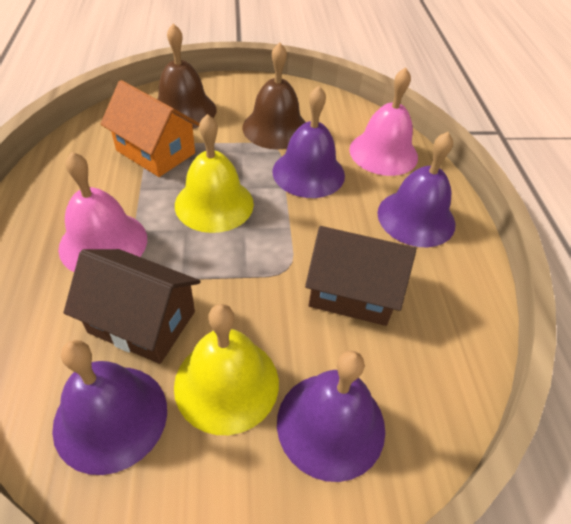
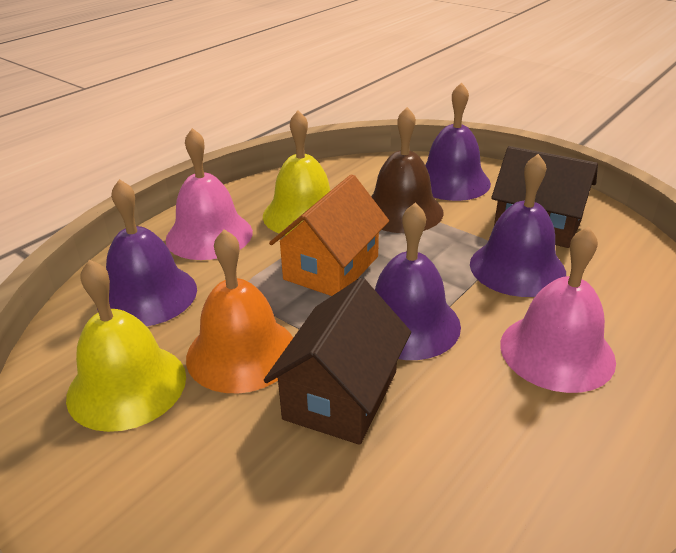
brown bell: [157,23,216,129] [242,42,306,150] = 2 -> [371,107,443,233] = 1
orange bell: none = 0 -> [186,229,293,393] = 1

